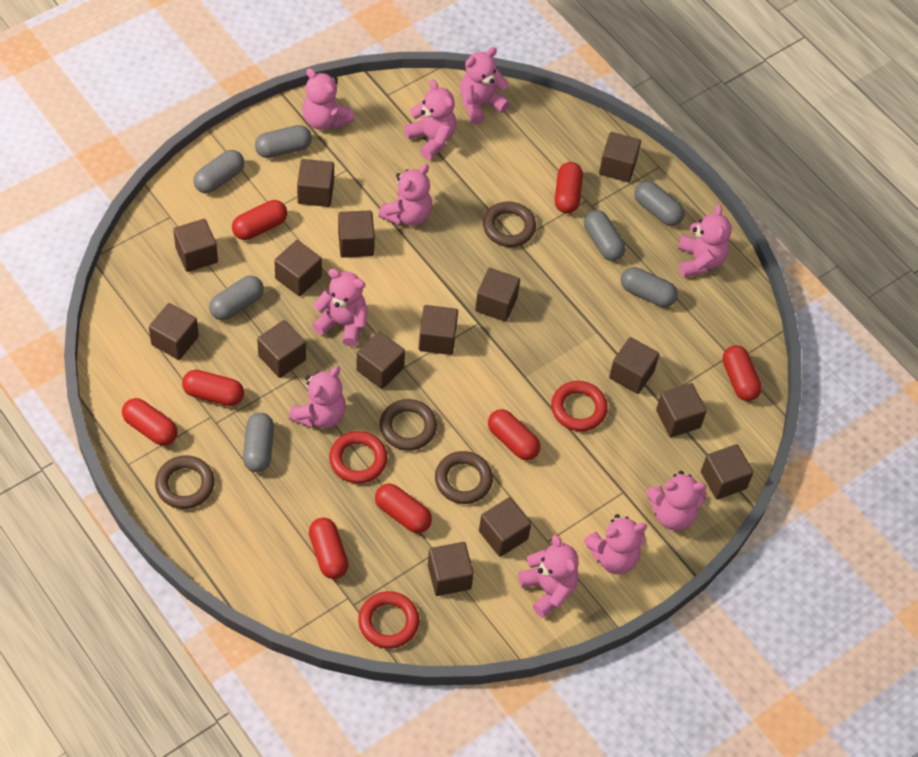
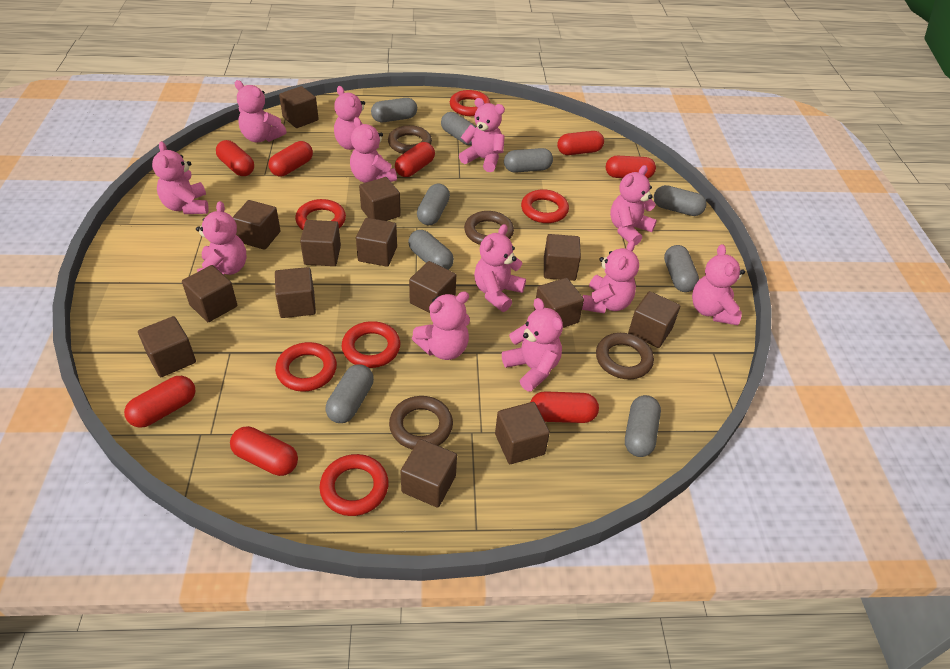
brown cube: [149,303,199,360] [173,219,218,272] [257,320,306,378] [274,240,322,296] [297,159,334,207] [338,210,375,258] [356,331,405,389] [419,305,458,355] [428,542,474,596] [475,268,520,322] [479,497,531,557] [599,132,641,182] [609,337,659,394] [656,383,707,437] [701,444,753,500] = 15 -> [138,316,196,377] [182,265,237,322] [233,200,281,250] [275,267,316,318] [279,86,319,128] [300,220,341,266] [356,218,397,267] [359,177,401,221] [400,439,457,508] [409,261,456,313] [495,402,550,464] [534,278,584,328] [544,234,581,281] [628,291,680,348] = 14
grey capsule: [193,150,244,193] [209,276,264,320] [243,413,274,472] [255,125,312,158] [584,210,625,261] [621,267,678,307] [634,181,685,226] = 7 -> [326,364,374,423] [371,98,417,122] [408,230,454,270] [417,184,450,225] [441,112,476,145] [504,148,553,173] [625,395,661,457] [654,185,707,216] [664,245,699,292] = 9
pink teddy bear: [289,366,346,429] [302,68,355,130] [312,269,367,347] [378,164,432,226] [404,79,456,160] [460,47,510,125] [518,535,579,618] [584,514,647,574] [646,471,707,531] [678,205,732,278] = 10 -> [152,141,209,214] [196,201,246,276] [235,80,286,142] [334,86,379,150] [350,117,397,183] [412,291,470,360] [459,98,505,172] [474,224,526,312] [502,298,563,392] [582,240,639,314] [610,165,657,245] [692,244,745,325] = 12
red ring: [329,431,387,484] [358,591,419,649] [551,381,608,431] = 3 -> [275,342,337,392] [295,199,346,230] [320,454,389,516] [342,321,400,368] [450,90,490,116] [521,189,569,223] = 6

